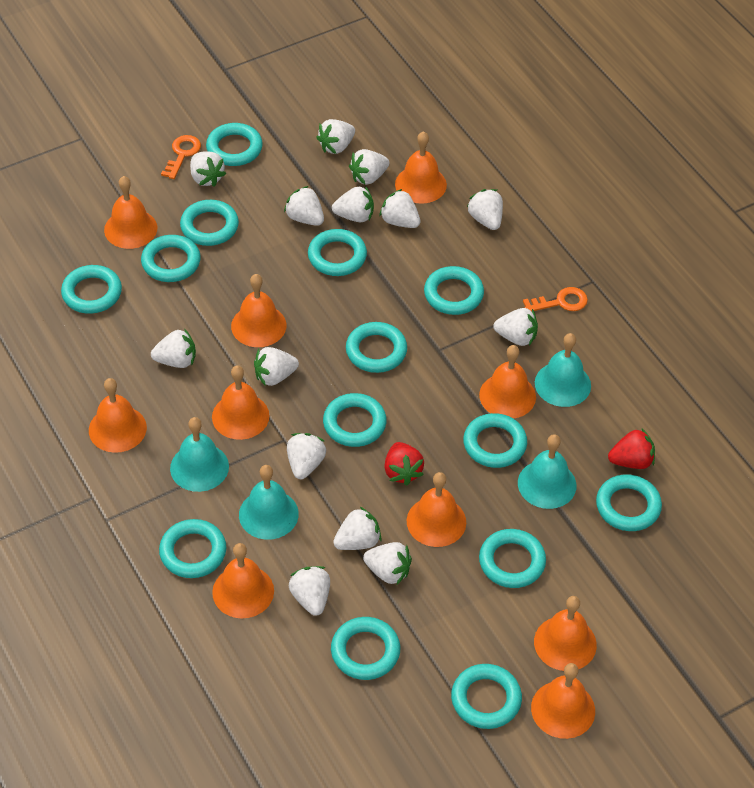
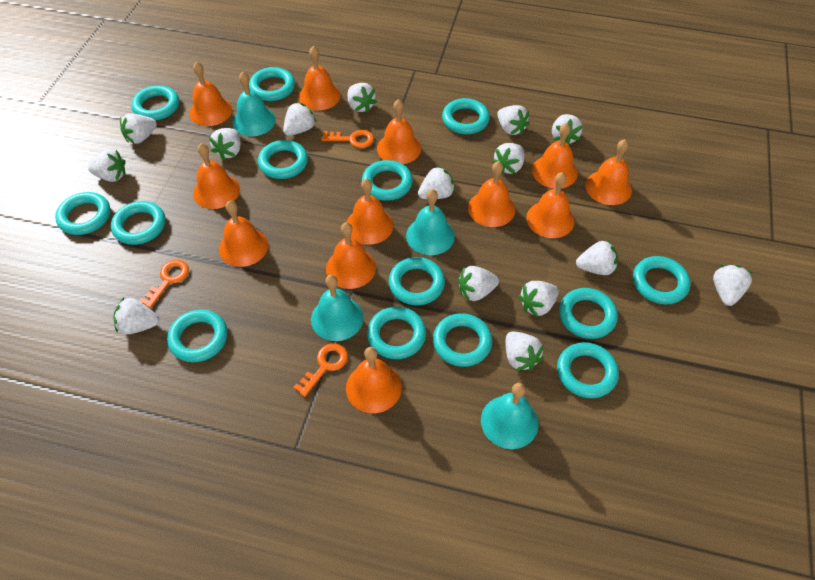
orange bell: [89,378,147,453] [104,176,157,249] [212,365,270,440] [212,543,274,618] [231,274,286,347] [395,131,447,204] [407,472,466,547] [479,345,536,419] [531,663,595,739] [534,596,597,671] = 10 -> [189,62,232,126] [193,143,240,209] [219,200,268,267] [299,46,341,110] [326,222,376,289] [346,178,394,245] [346,347,402,413] [377,99,421,164] [468,161,515,227] [526,172,574,238] [532,123,578,189] [585,139,632,205] = 12
orange key: [161,135,201,179] [523,287,588,312] = 2 -> [139,260,189,308] [293,343,348,397] [321,130,374,148] = 3
red strawberry: [384,442,424,485] [608,429,655,469] = 2 -> none = 0
white strawberry: [151,329,196,368] [190,151,226,187] [254,347,299,386] [284,186,324,226] [287,433,326,479] [289,566,330,616] [316,119,355,154] [332,186,374,222] [333,507,382,550] [349,149,389,185] [363,542,412,585] [379,189,420,228] [467,189,503,230] [493,308,538,346] = 14 -> [88,150,126,182] [113,297,159,334] [120,113,157,144] [209,128,241,160] [283,102,317,136] [347,83,377,113] [418,166,455,199] [458,266,499,302] [492,143,525,174] [497,105,530,135] [505,332,544,371] [518,281,559,317] [552,114,583,145] [576,240,618,275] [713,265,752,306] = 15

